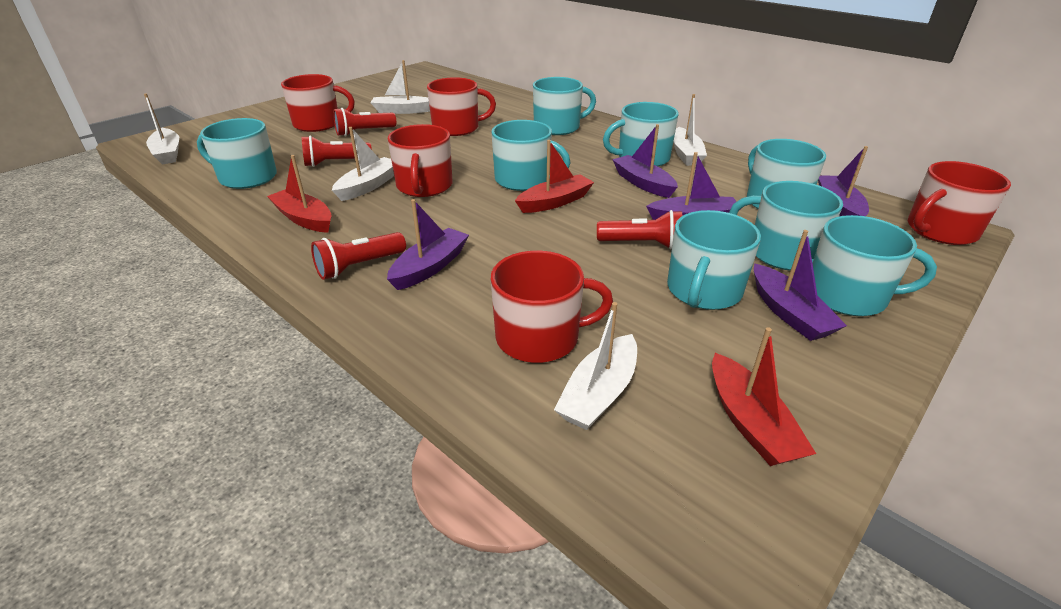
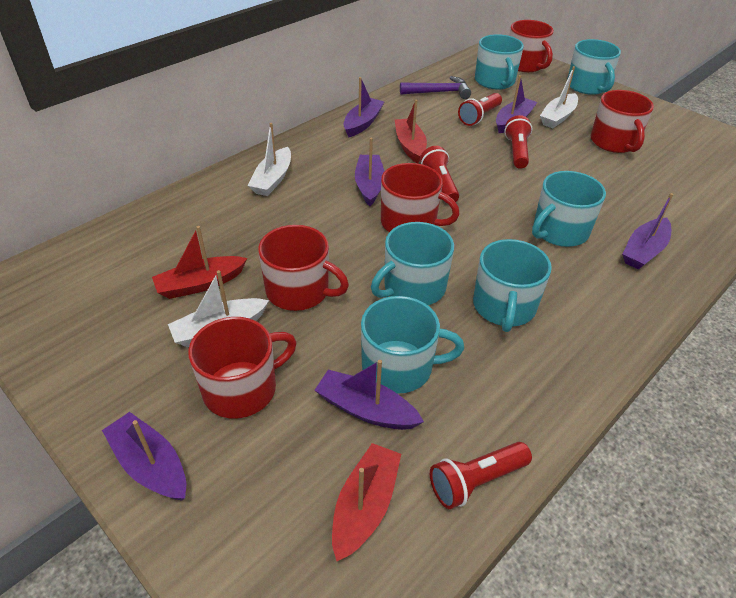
purple boat: [387,199,469,290] [612,124,678,198] [646,152,737,220] [754,230,847,341] [818,146,869,216] = 5 -> [102,412,186,501] [315,360,424,430] [344,77,384,137] [355,138,385,206] [496,75,537,133] [622,193,673,270] = 6
purple hammer: none = 0 -> [400,76,471,99] = 1
turquoise mug: [197,118,277,189] [491,120,571,191] [533,77,596,135] [603,102,679,167] [667,210,761,310] [729,181,843,271] [747,139,826,209] [812,215,937,316] = 8 -> [361,296,464,394] [371,222,454,305] [473,239,552,332] [475,34,524,89] [532,171,606,247] [567,39,621,95] = 6
white boat: [144,94,179,164] [332,127,394,201] [370,60,430,114] [554,302,637,430] [673,94,707,166] = 5 -> [168,270,269,347] [248,123,291,196] [540,66,578,128] = 3

